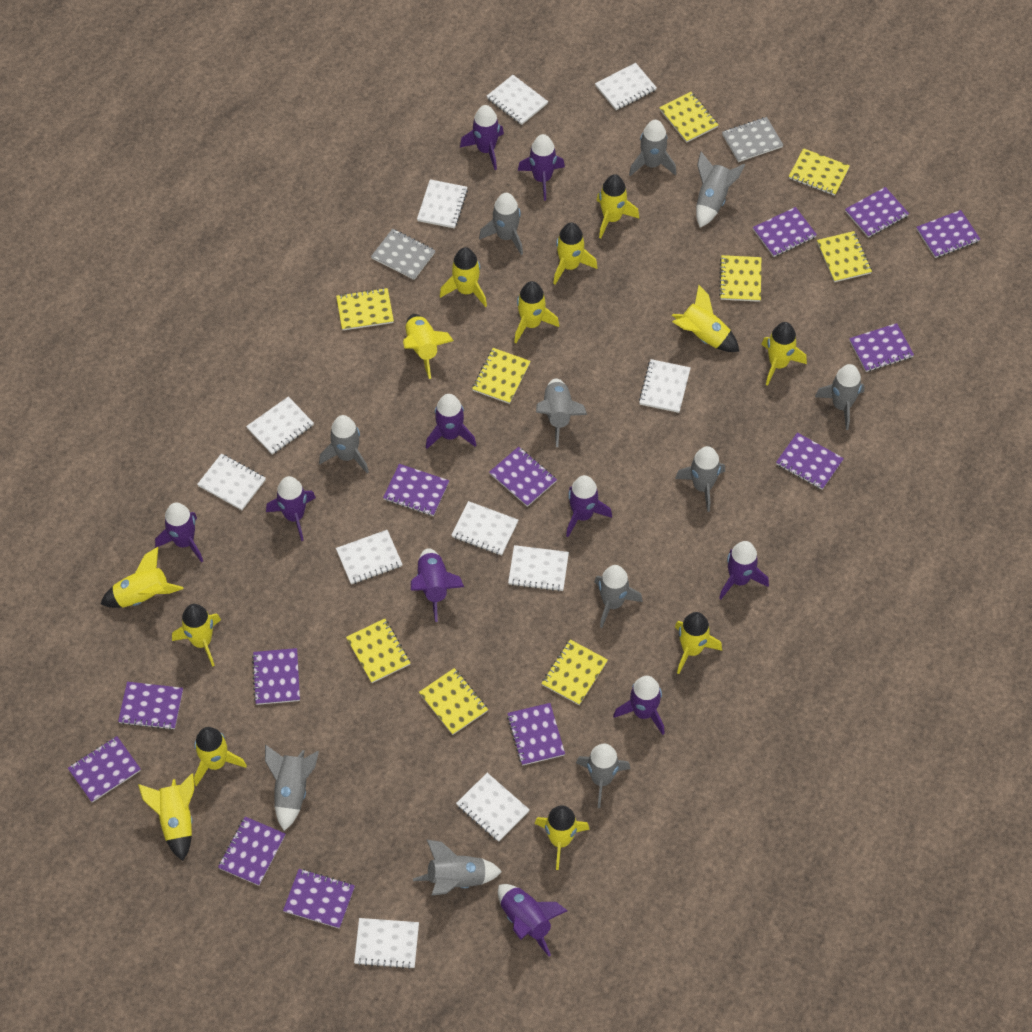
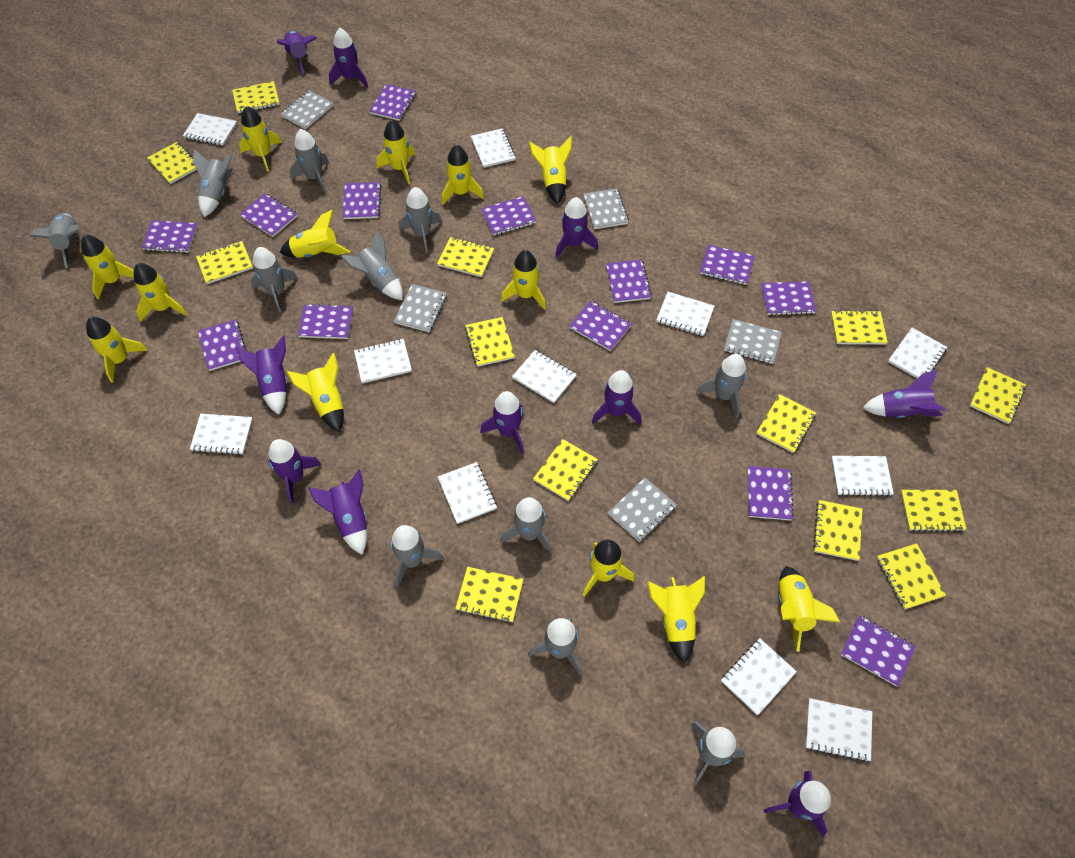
grey notebook: [371,229,436,280] [722,117,783,162] = 2 -> [281,90,334,129] [394,284,447,332] [583,188,629,229] [608,478,677,542] [724,319,782,364] = 5
yellow notebook: [336,288,394,330] [346,619,410,683] [419,668,488,735] [472,348,531,404] [541,640,608,705] [659,92,718,143] [719,255,761,302] [789,148,850,196] [817,231,872,282] = 9 -> [147,142,197,184] [196,241,253,284] [232,81,280,113] [437,237,494,277] [455,567,523,623] [465,317,515,367] [533,439,598,501] [757,394,816,453] [813,500,862,561] [831,310,888,344] [877,543,946,609] [901,490,966,532] [970,367,1026,424] = 13

